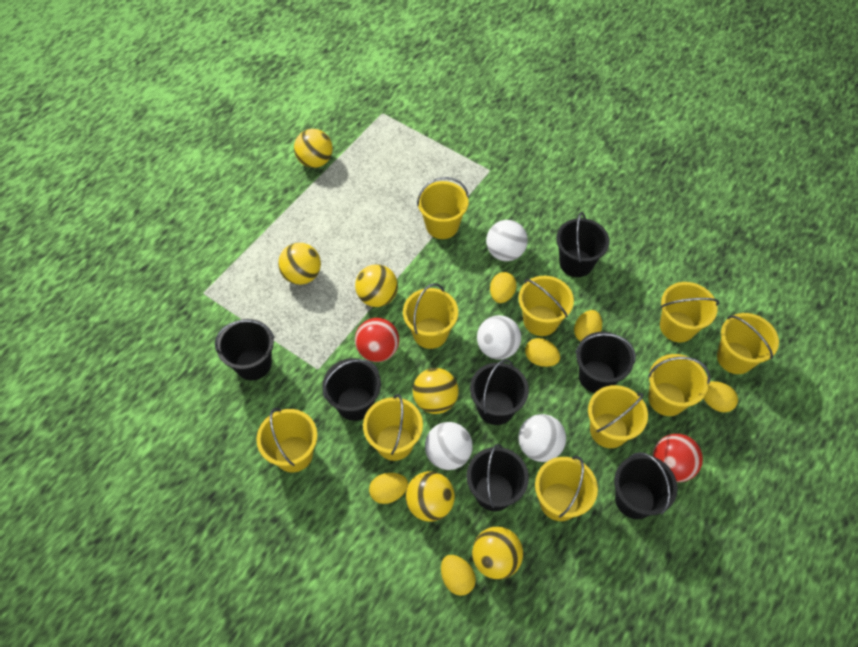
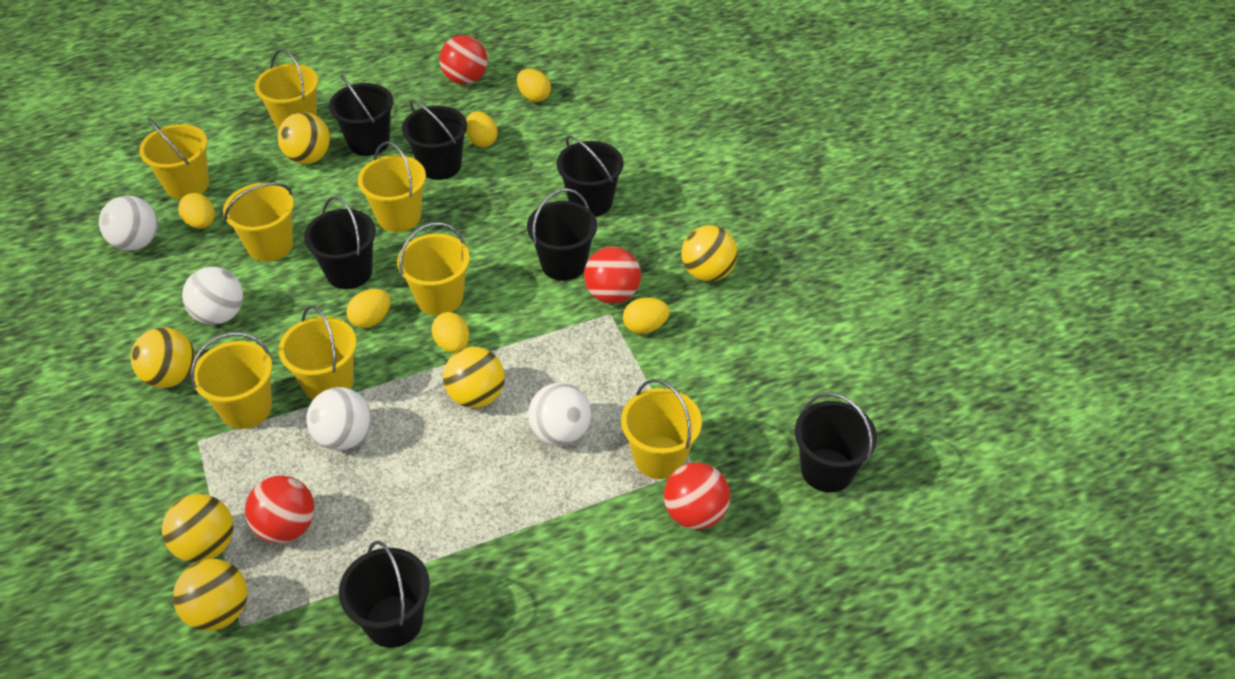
red ball: [355,318,399,362] [653,434,703,482] = 2 -> [245,475,315,543] [439,35,488,84] [584,247,641,304] [664,462,730,530] = 4
yellow bucket: [256,408,318,472] [363,394,423,461] [403,283,458,349] [417,177,469,239] [518,276,574,336] [535,456,598,521] [588,385,648,448] [648,354,710,416] [660,282,719,342] [717,313,779,374] = 10 -> [139,118,209,200] [191,332,272,429] [223,183,294,262] [255,49,318,130] [278,306,357,400] [358,141,426,232] [397,222,470,315] [621,379,702,479] = 8

